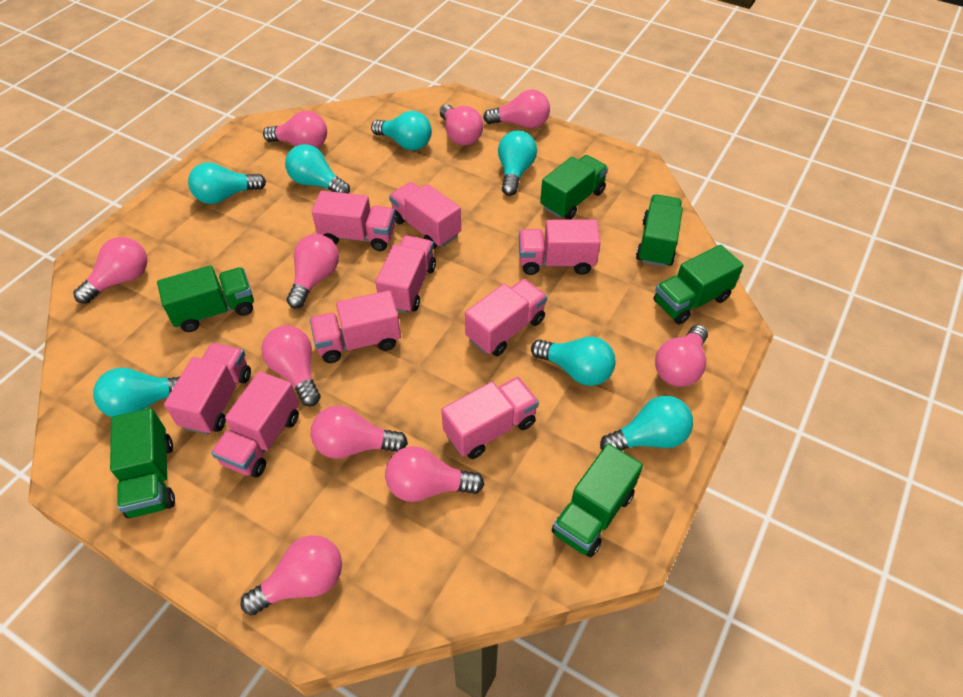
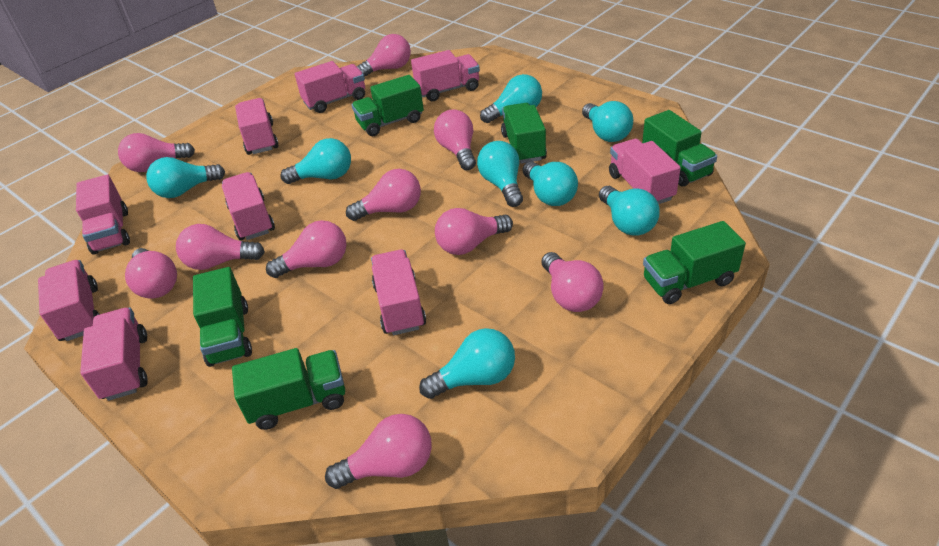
turquoise light bulb: [93,367,180,417] [188,162,266,204] [285,144,350,193] [371,111,432,150] [498,131,537,196] [531,337,615,386] [600,396,693,451] = 7 -> [146,157,225,198] [280,138,351,184] [419,328,515,399] [477,141,523,207] [480,74,542,123] [522,161,578,206] [582,101,633,142] [599,186,660,236] = 8

